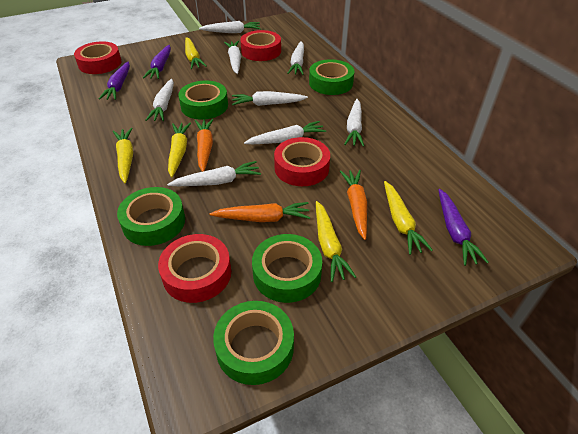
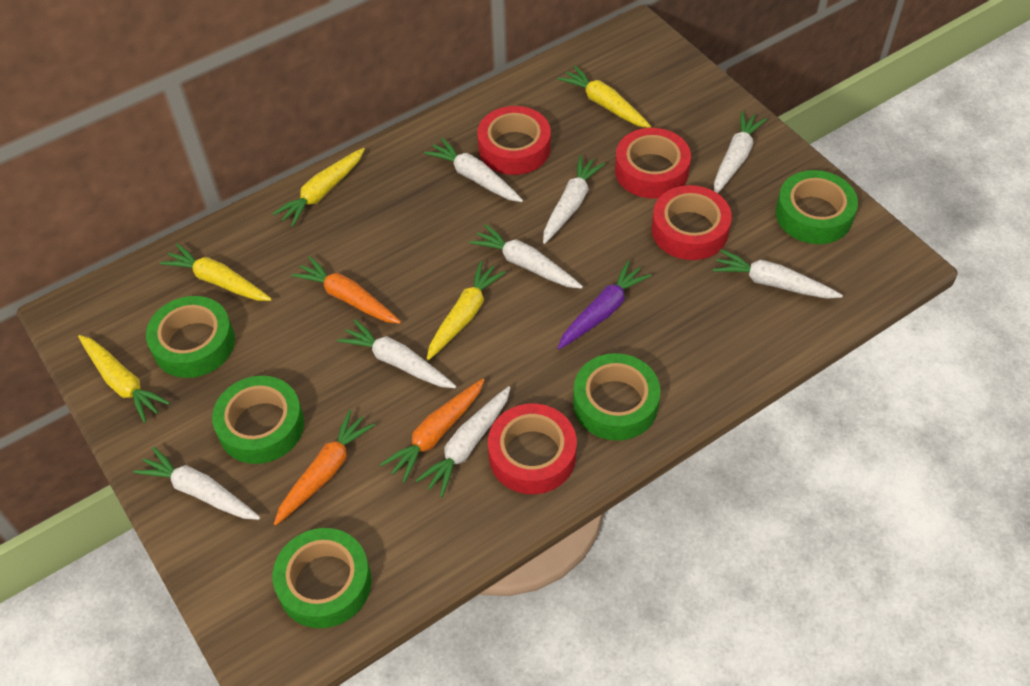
purple carrot: [99,62,130,100] [143,45,171,79] [438,189,489,266] = 3 -> [558,260,651,349] = 1

